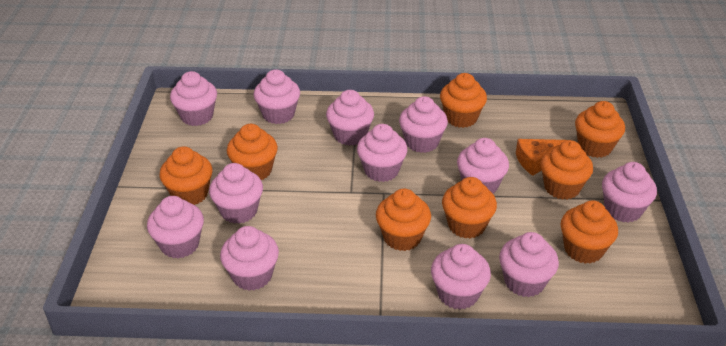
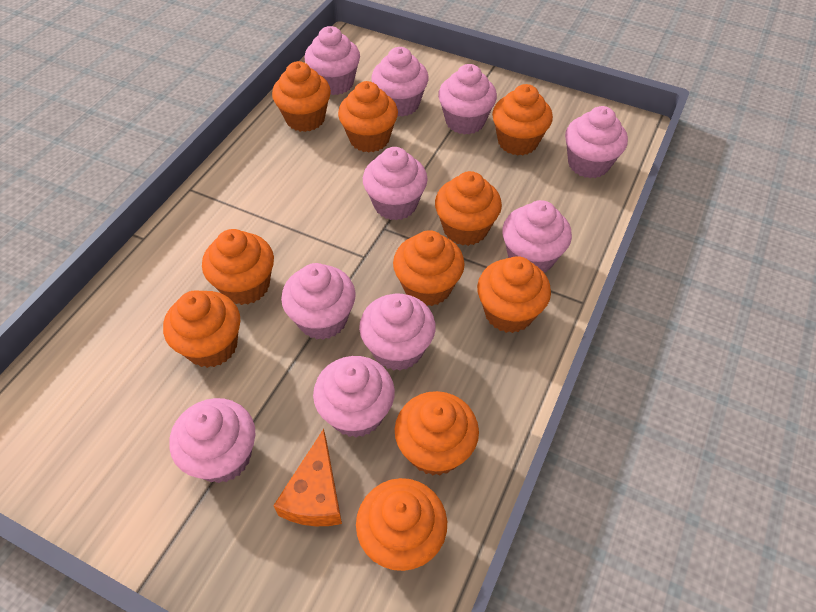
orange cupcake: [159,146,212,205] [227,124,278,180] [376,189,431,251] [440,73,487,128] [442,177,497,238] [540,140,593,200] [561,200,618,264] [575,101,625,158] = 8 -> [163,290,240,368] [202,229,274,305] [272,61,331,132] [338,81,398,153] [356,478,447,571] [393,230,465,306] [395,391,479,476] [435,171,502,246] [477,256,551,333] [492,84,553,156] = 10
pink cupcake: [147,196,204,259] [170,71,217,126] [209,163,263,224] [220,226,279,291] [253,69,300,124] [326,90,374,146] [357,124,407,182] [399,96,448,153] [431,244,491,310] [457,138,509,194] [499,232,559,297] [602,162,657,223] = 12 -> [169,398,255,483] [281,263,356,340] [305,26,360,95] [313,356,395,438] [359,293,436,371] [363,147,428,220] [372,47,429,117] [438,64,497,135] [502,200,572,273] [565,106,628,178] = 10

